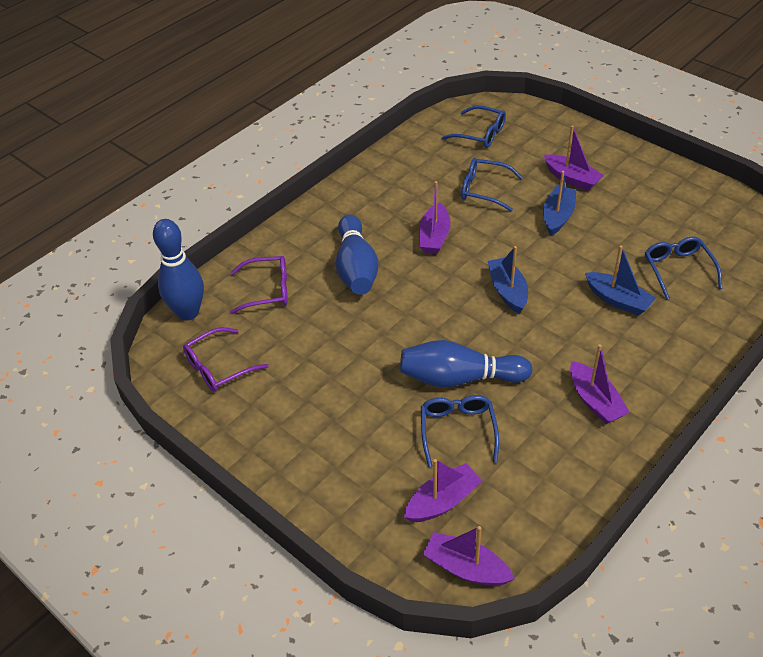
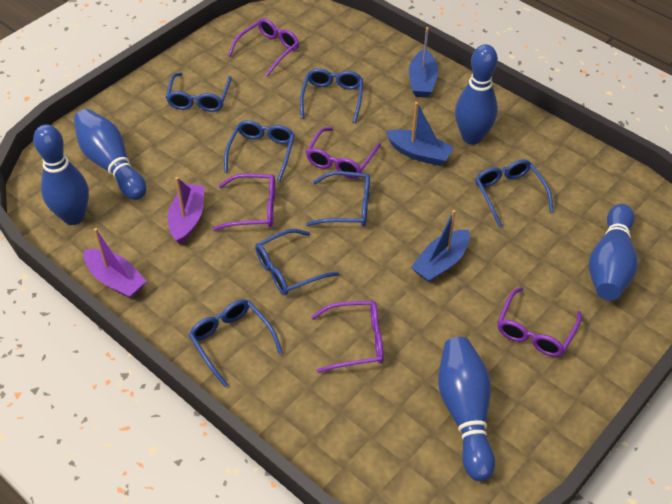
blue bowling pin: [153,219,204,321] [336,214,379,295] [400,340,532,387] = 3 -> [33,124,89,225] [74,109,146,200] [438,337,495,481] [455,44,498,145] [589,204,638,300] = 5
blue glasses: [421,395,499,467] [442,105,506,148] [461,158,523,211] [645,236,722,300] = 4 -> [166,73,232,112] [189,299,283,387] [224,120,295,182] [255,229,339,295] [300,68,363,123] [306,171,370,226] [475,159,554,227] = 7
purple boat: [404,459,482,522] [419,181,450,254] [423,526,515,586] [544,125,604,191] [570,344,630,424] = 5 -> [84,228,147,299] [168,177,205,244] = 2
purple glasses: [183,327,268,392] [230,256,288,314] = 2 -> [213,174,275,231] [228,18,299,77] [306,127,381,178] [311,301,384,373] [498,287,582,357] = 5

